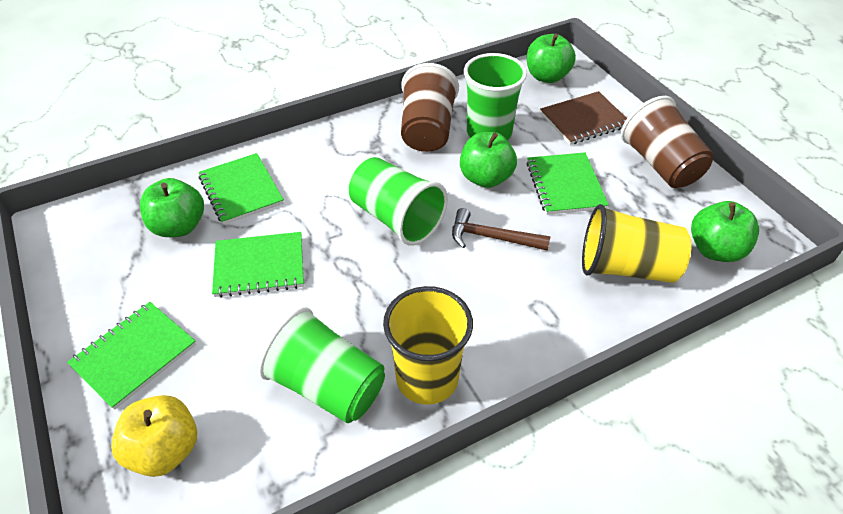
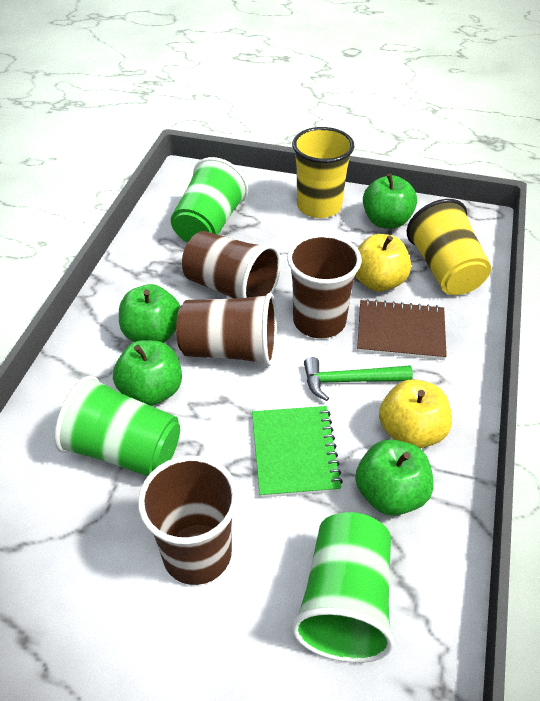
brown cup: [401,63,459,152] [621,96,714,188] = 2 -> [138,455,238,585] [176,293,277,366] [182,231,281,299] [287,234,361,338] = 4
brown hammer: [452,208,551,251] = 1 -> none = 0
green hammer: none = 0 -> [304,357,413,401] = 1
green notebook: [67,302,196,410] [199,153,284,225] [212,232,304,298] [526,152,609,215] = 4 -> [252,406,343,498] = 1
yellow apple: [111,395,197,477] = 1 -> [355,234,411,292] [379,379,452,449] = 2

